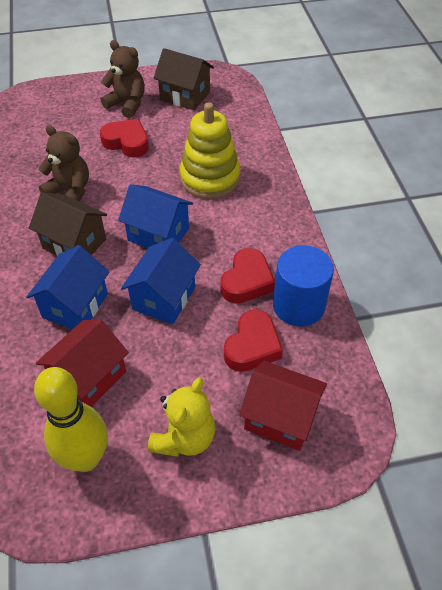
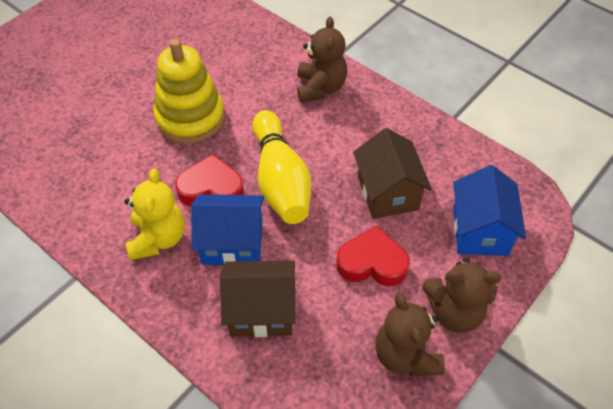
blue cylinder: [273,245,334,327] = 1 -> none = 0
blue house: [27,245,110,329] [118,184,193,248] [121,238,201,325] = 3 -> [191,194,264,265] [453,165,526,256] = 2
brown teddy bear: [38,125,89,201] [100,40,145,118] = 2 -> [297,17,347,103] [375,292,445,376] [422,258,501,333] = 3
red heart: [100,119,149,158] [221,248,275,304] [224,310,283,372] = 3 -> [175,154,244,206] [336,225,410,286] = 2
red house: [36,319,129,407] [239,361,327,451] = 2 -> none = 0

